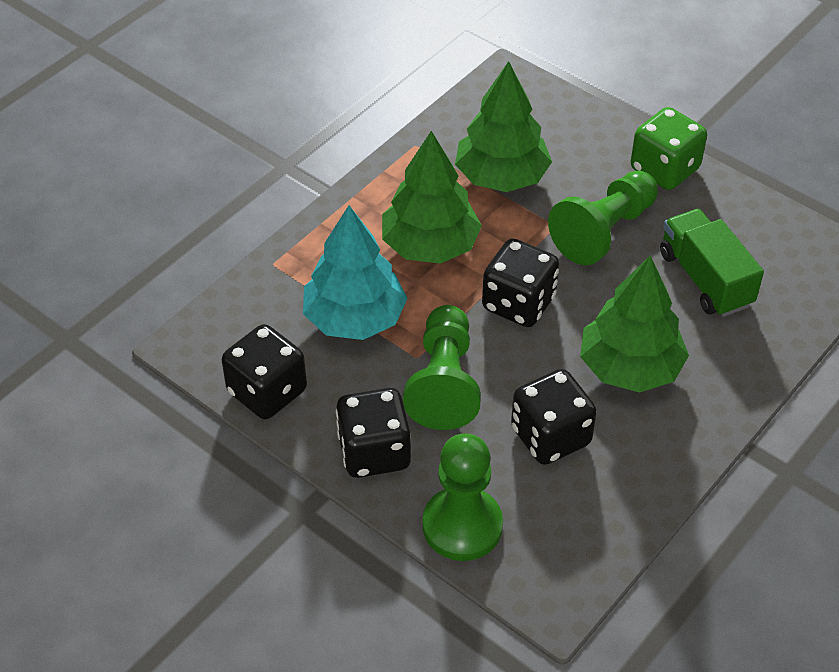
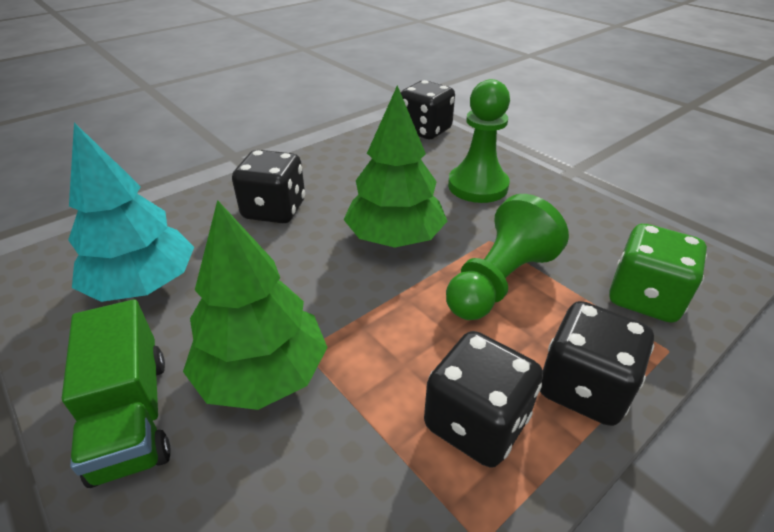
green pawn: [403,305,481,430] [422,433,503,561] [548,171,658,265] = 3 -> [446,194,569,320] [448,79,510,203] = 2
green tree: [382,131,482,264] [455,61,552,192] [580,256,689,393] = 3 -> [183,200,328,410] [343,85,447,248] = 2

